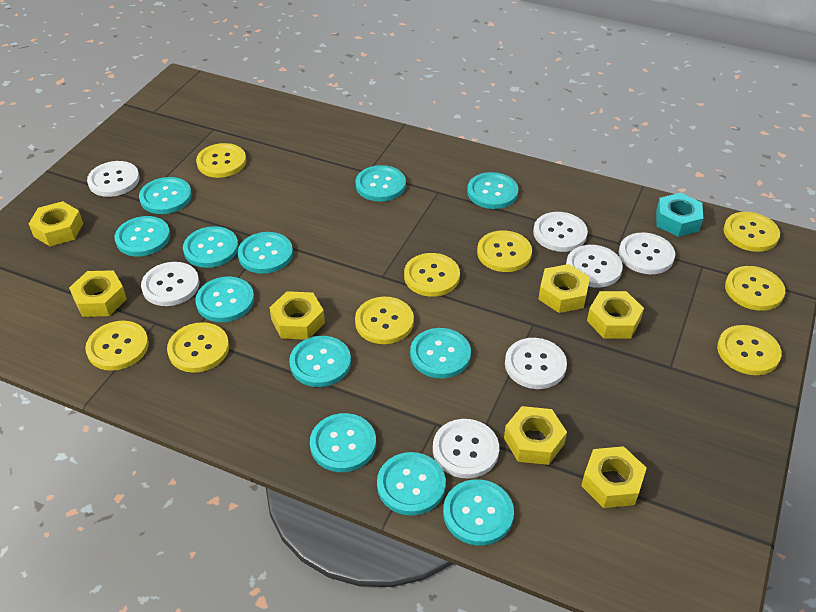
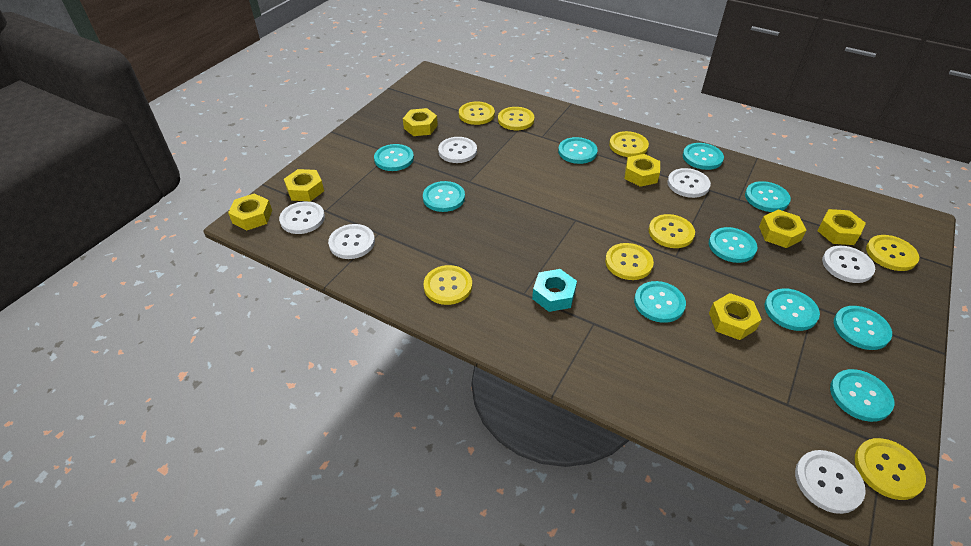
turquoise button: [115,216,170,256] [139,177,192,214] [183,226,238,268] [195,277,254,322] [238,232,293,274] [289,336,351,387] [310,413,376,472] [355,165,406,202] [377,452,446,516] [410,328,471,378] [443,479,514,546] [467,172,518,209] = 12 -> [374,144,414,171] [423,181,465,212] [558,137,598,164] [634,281,686,323] [683,143,724,170] [709,227,757,263] [745,181,791,212] [765,288,820,331] [830,369,894,422] [834,306,892,350] = 10
white button: [87,161,140,197] [141,262,199,306] [433,419,499,479] [505,338,567,389] [533,212,588,252] [566,245,623,288] [619,232,675,274] = 7 -> [279,201,325,234] [328,224,375,259] [438,137,477,163] [667,168,711,198] [795,450,866,514] [822,246,875,283] = 6
yellow button: [85,321,149,371] [167,322,229,373] [196,143,246,178] [355,297,414,344] [404,253,460,296] [477,230,532,272] [717,325,782,375] [723,212,780,252] [725,266,785,311] = 9 -> [423,265,472,305] [459,101,495,125] [498,107,534,130] [605,243,654,280] [609,131,649,157] [648,214,695,248] [855,438,926,500] [866,235,919,271] = 8

